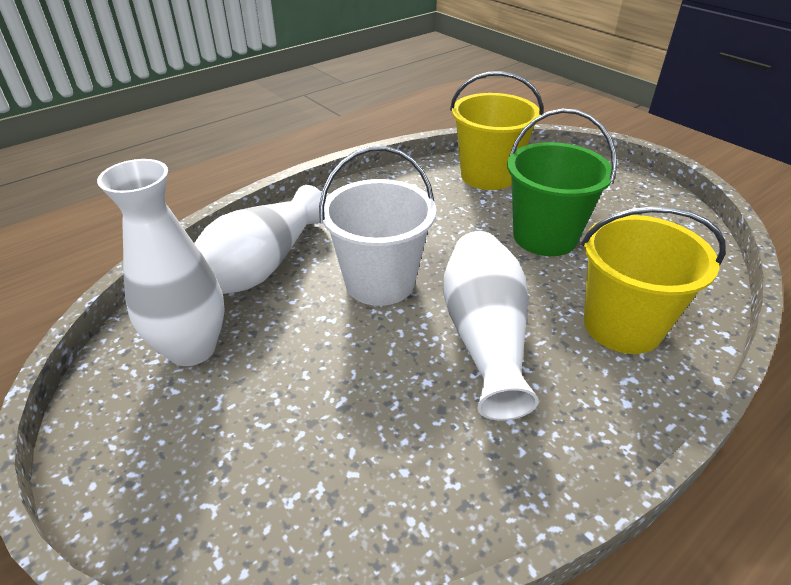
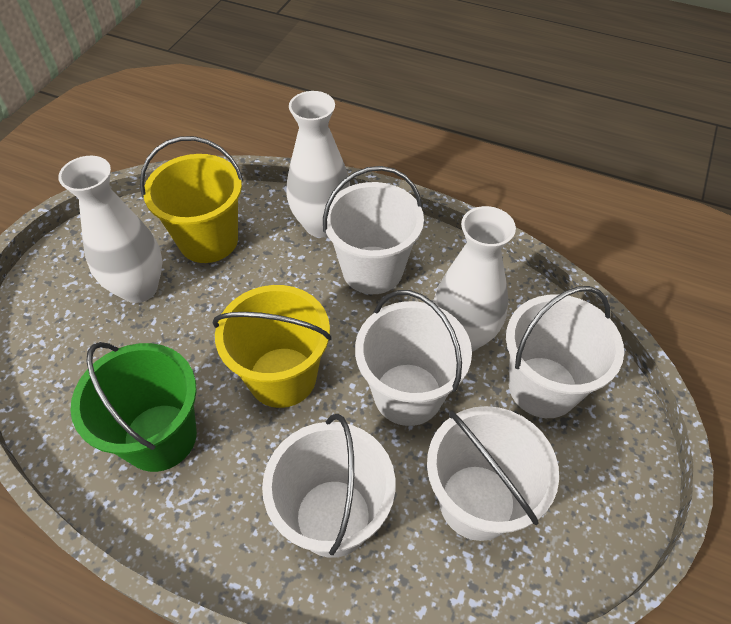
white bucket: [319,146,436,306] = 1 -> [262,414,395,558] [323,166,424,294] [355,290,472,426] [427,406,559,541] [506,286,624,418] = 5

